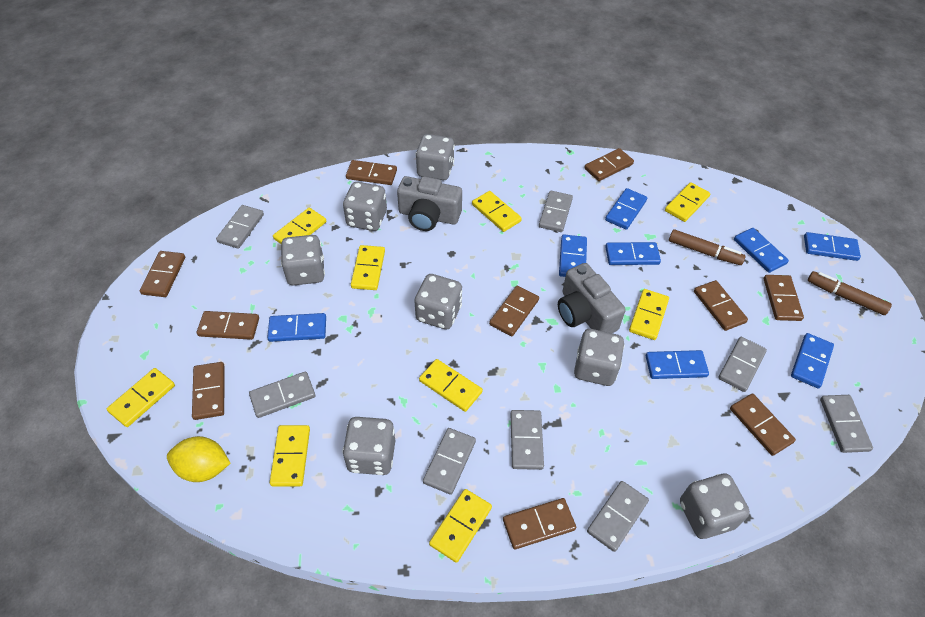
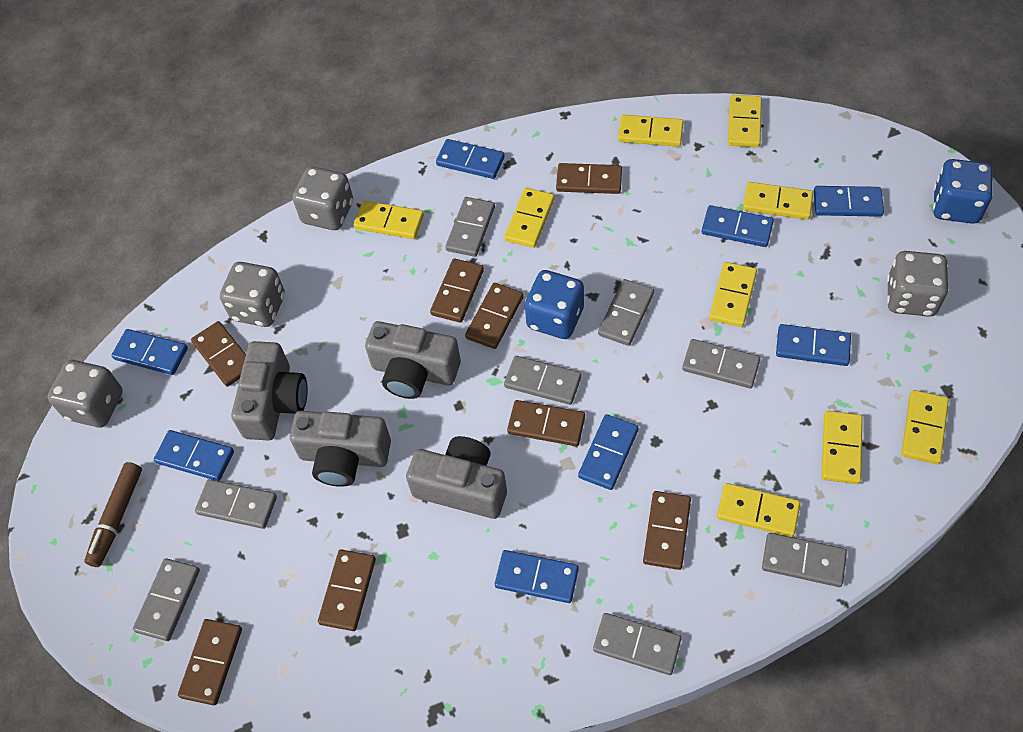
blue dice: none = 0 -> [525,270,584,339] [933,159,993,224] = 2
brown domino: [140,251,185,297] [192,362,224,420] [197,311,259,340] [346,160,397,185] [489,286,539,336] [503,498,576,549] [584,148,634,181] [694,280,748,331] [730,393,796,456] [764,275,804,321] = 10 -> [178,619,242,705] [191,321,246,387] [318,549,376,631] [430,259,484,323] [465,283,524,349] [507,400,585,446] [556,163,622,194] [643,491,691,570] = 8
brown marker: [669,229,746,265] [808,271,892,315] = 2 -> [84,462,142,567] = 1
grey camera: [397,176,462,231] [558,263,626,333] = 2 -> [231,341,308,440] [290,411,391,487] [365,321,461,399] [406,436,507,519] = 4
grey dice: [281,235,325,286] [342,417,395,475] [343,182,387,231] [415,134,455,180] [415,274,462,329] [574,329,625,386] [680,473,750,539] = 7 -> [48,360,123,428] [220,262,285,327] [293,166,353,230] [887,251,948,317] = 4
yellow lemon: [167,436,230,482] = 1 -> none = 0

